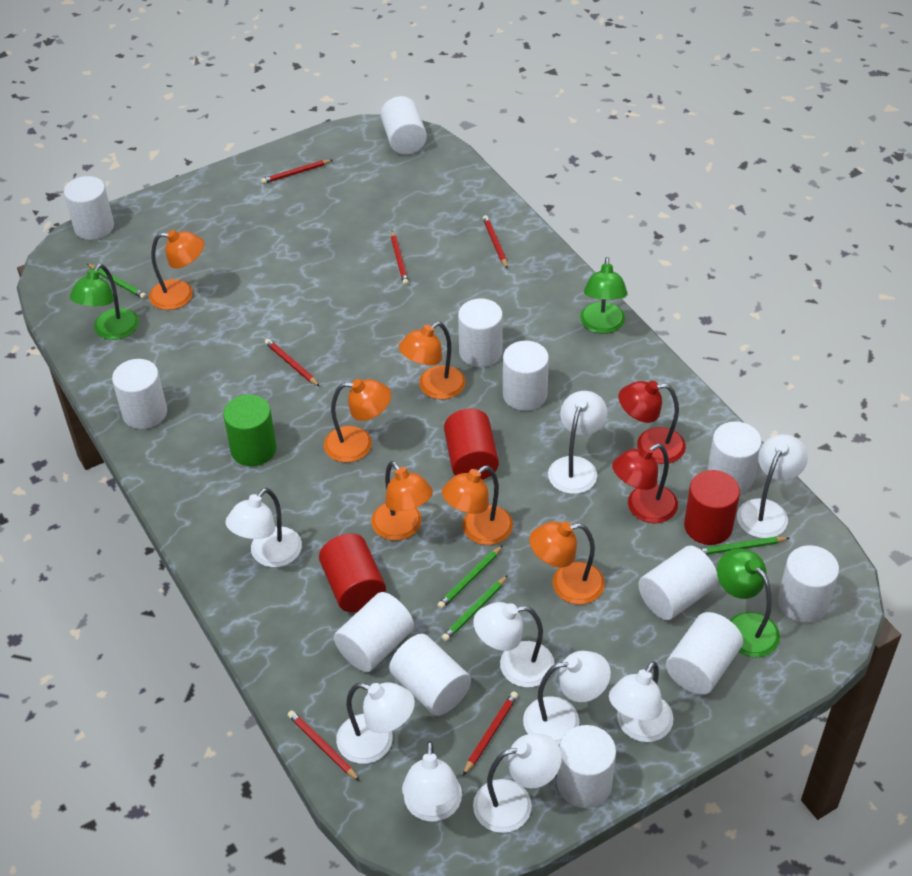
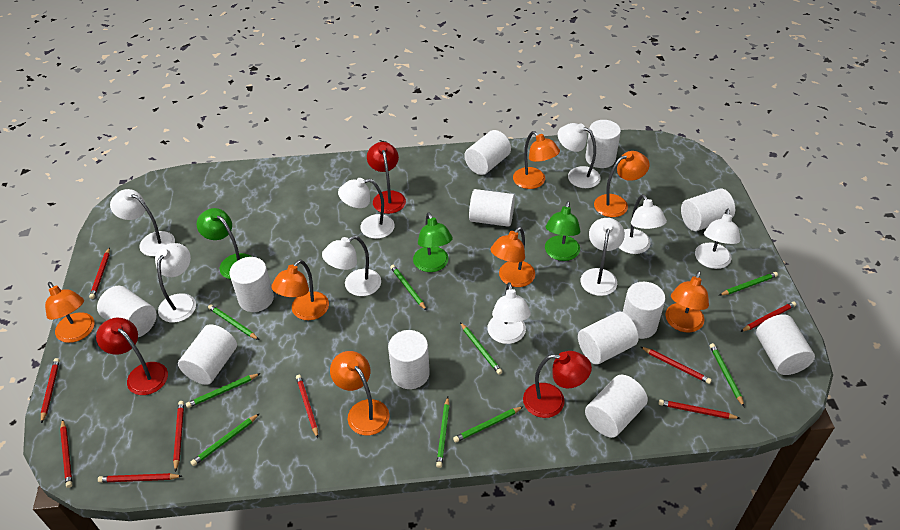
green cylinder: [223,395,276,466] = 1 -> none = 0
green pencil: [87,264,147,299] [437,545,503,609] [442,575,508,641] [700,537,789,555] = 4 -> [186,373,261,408] [191,413,260,466] [208,304,259,340] [390,265,427,311] [436,397,450,468] [453,406,524,443] [460,322,502,375] [710,343,744,407] [719,272,778,296] = 9
orange lamp: [149,230,204,310] [324,379,391,462] [371,461,433,541] [399,322,466,400] [442,465,513,545] [529,522,605,605] = 6 -> [45,282,95,343] [271,260,329,320] [330,351,390,435] [490,227,535,287] [513,131,560,189] [594,151,650,217] [665,271,709,332] = 7
red cylinder: [319,534,386,612] [444,409,499,480] [684,470,740,545] = 3 -> none = 0
red lamp: [612,444,678,523] [619,381,686,464] = 2 -> [96,318,168,395] [367,142,406,214] [523,351,592,418] = 3
red pencil: [261,160,332,184] [265,339,320,387] [288,710,360,781] [391,231,409,285] [463,691,518,775] [483,215,508,268] = 6 -> [41,358,60,424] [60,419,72,488] [89,247,110,299] [98,473,182,483] [173,401,184,472] [296,375,318,438] [641,347,712,384] [659,399,739,419] [740,301,796,332] = 9

